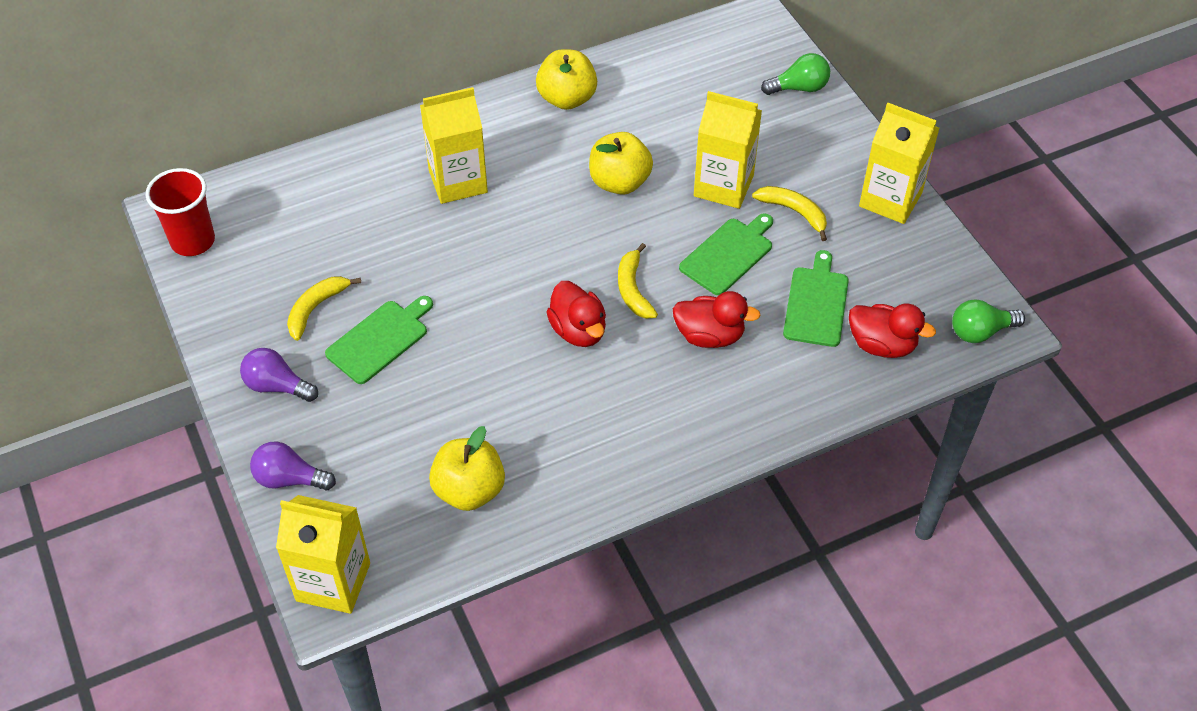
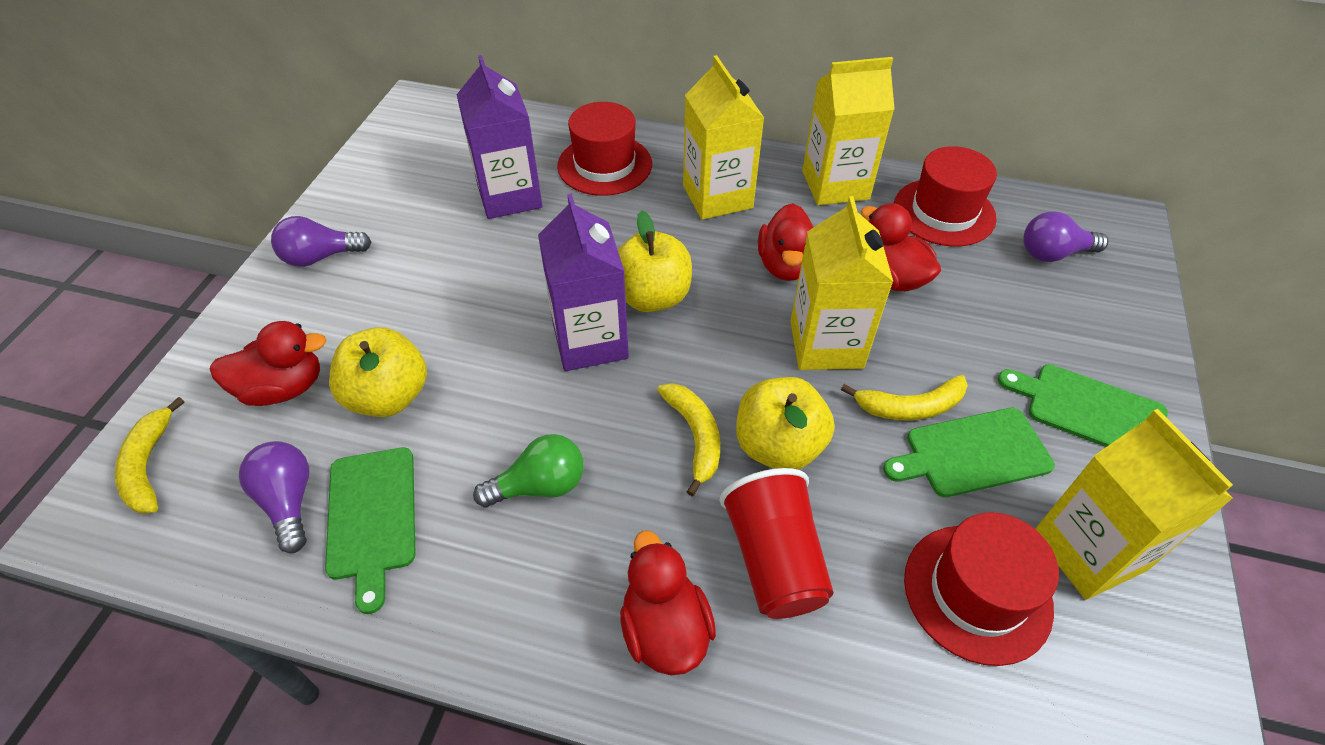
green light bulb: [761,53,830,95] [952,299,1025,343] = 2 -> [473,434,584,508] = 1
purple carton: none = 0 -> [457,55,543,219] [538,193,629,371] = 2
purple light bulb: [240,348,318,402] [250,442,336,490] = 2 -> [239,441,309,553] [271,216,371,267] [1024,211,1108,262] = 3
red duck: [546,281,606,347] [673,291,761,348] [849,303,936,358] = 3 -> [210,321,326,406] [620,531,716,675] [758,203,814,281] [861,203,941,291] = 4
red hat: none = 0 -> [557,102,652,196] [894,146,997,247] [904,512,1059,666] = 3

